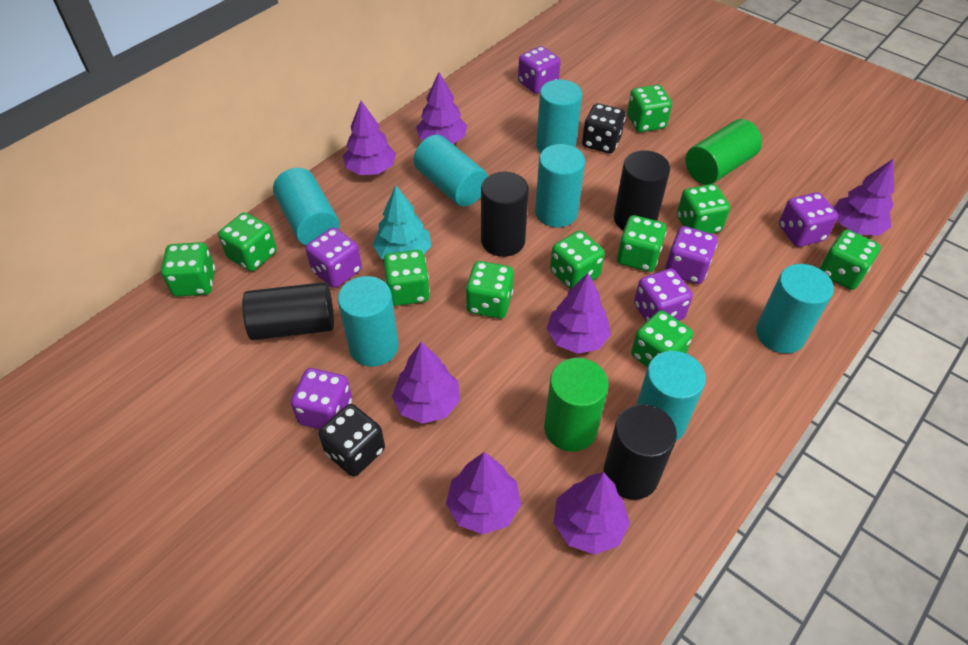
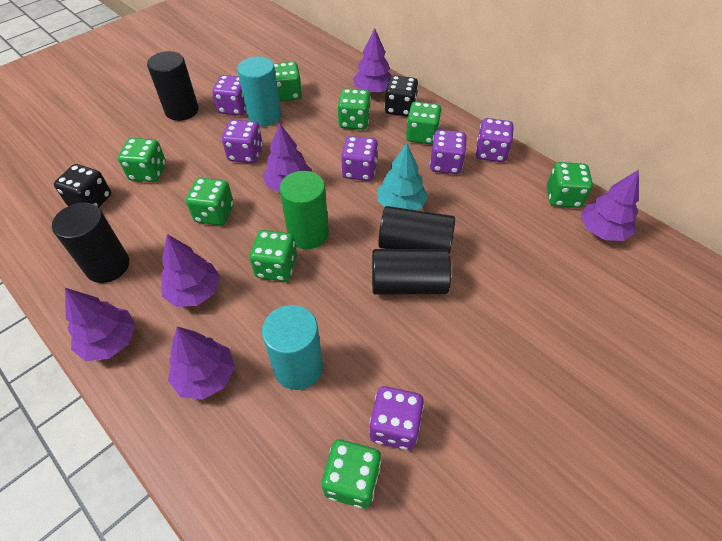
green cylinder: [544,358,609,452] [685,119,762,185] = 2 -> [279,171,329,249] = 1
green dice: [161,242,215,297] [218,212,277,271] [383,250,430,306] [466,261,514,319] [550,231,605,289] [617,215,667,272] [627,85,672,132] [631,310,693,367] [677,184,730,234] [820,230,881,290] = 10 -> [118,138,166,182] [186,177,234,225] [250,230,297,281] [274,62,302,102] [322,439,381,509] [337,88,371,130] [406,101,441,144] [547,162,593,208] = 8
purple tree: [343,101,396,175] [392,342,460,424] [416,72,467,144] [446,452,521,534] [547,273,611,354] [554,472,630,555] [834,159,894,236] = 7 -> [65,288,136,361] [161,234,220,307] [168,327,235,400] [263,123,312,192] [353,28,392,93] [581,170,639,241] = 6
turquoise cylinder: [273,168,339,245] [338,276,399,367] [414,135,488,207] [535,144,585,228] [536,79,582,153] [636,351,706,441] [756,264,834,354] = 7 -> [237,56,281,126] [262,305,323,390] = 2

